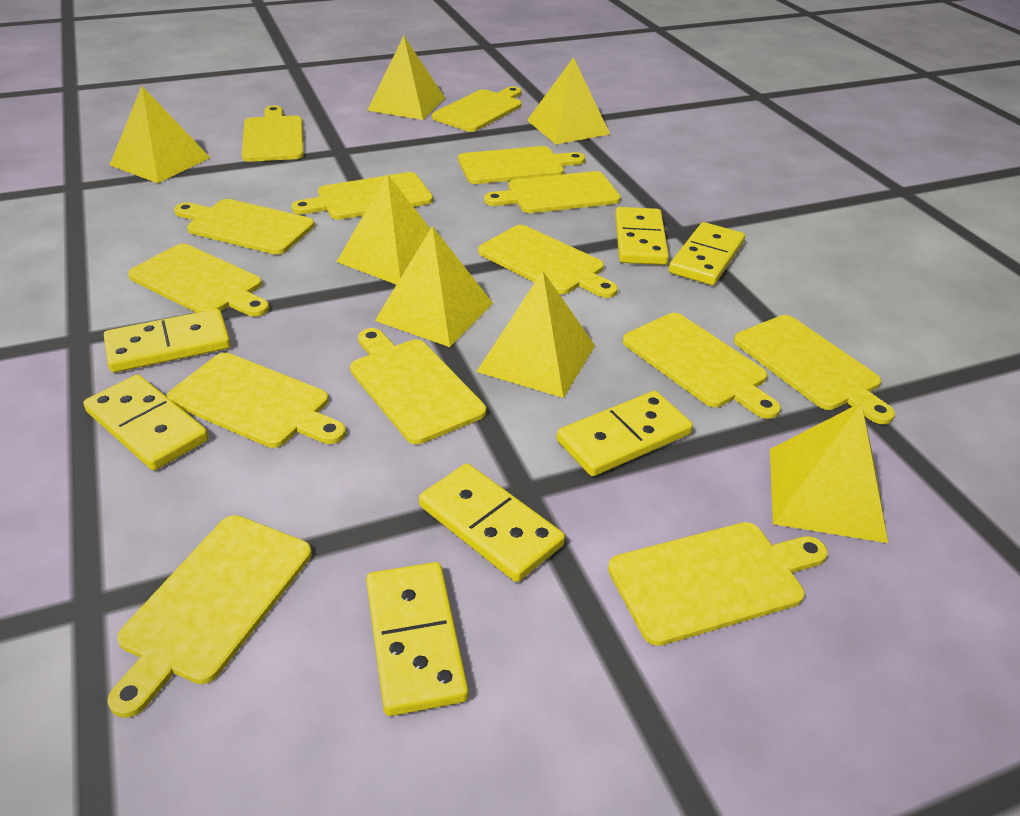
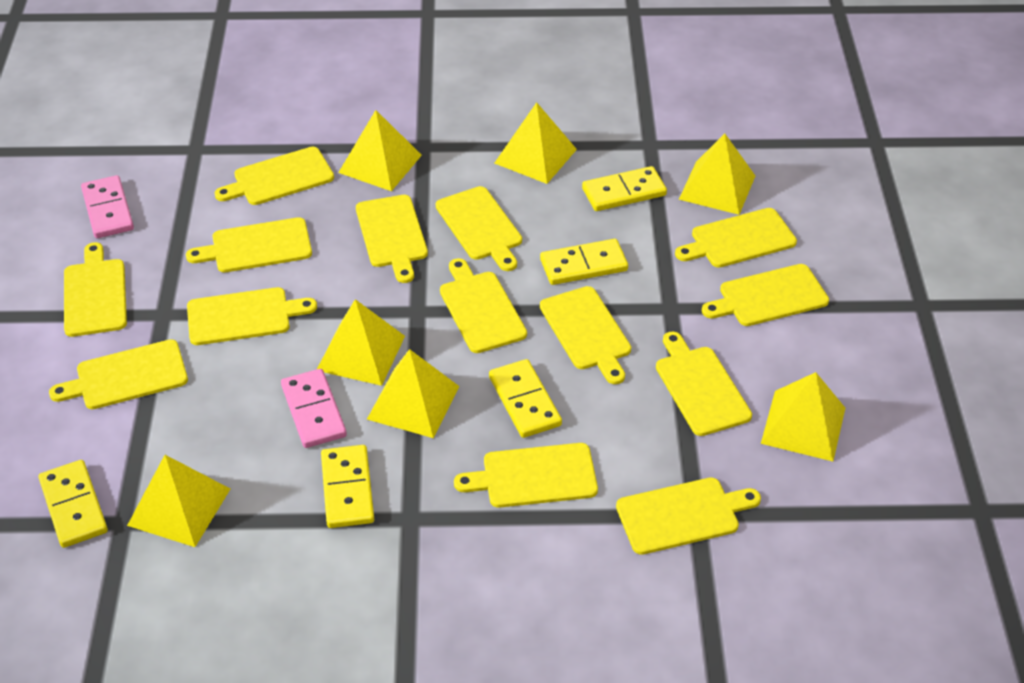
pink domino: none = 0 -> [81,175,134,238] [281,369,347,448] = 2
yellow domino: [83,374,208,470] [104,309,231,373] [366,562,468,716] [419,463,565,582] [557,391,693,476] [615,207,669,265] [669,222,745,285] = 7 -> [39,460,108,548] [321,445,374,528] [489,359,562,438] [540,239,628,285] [582,166,667,211] = 5

